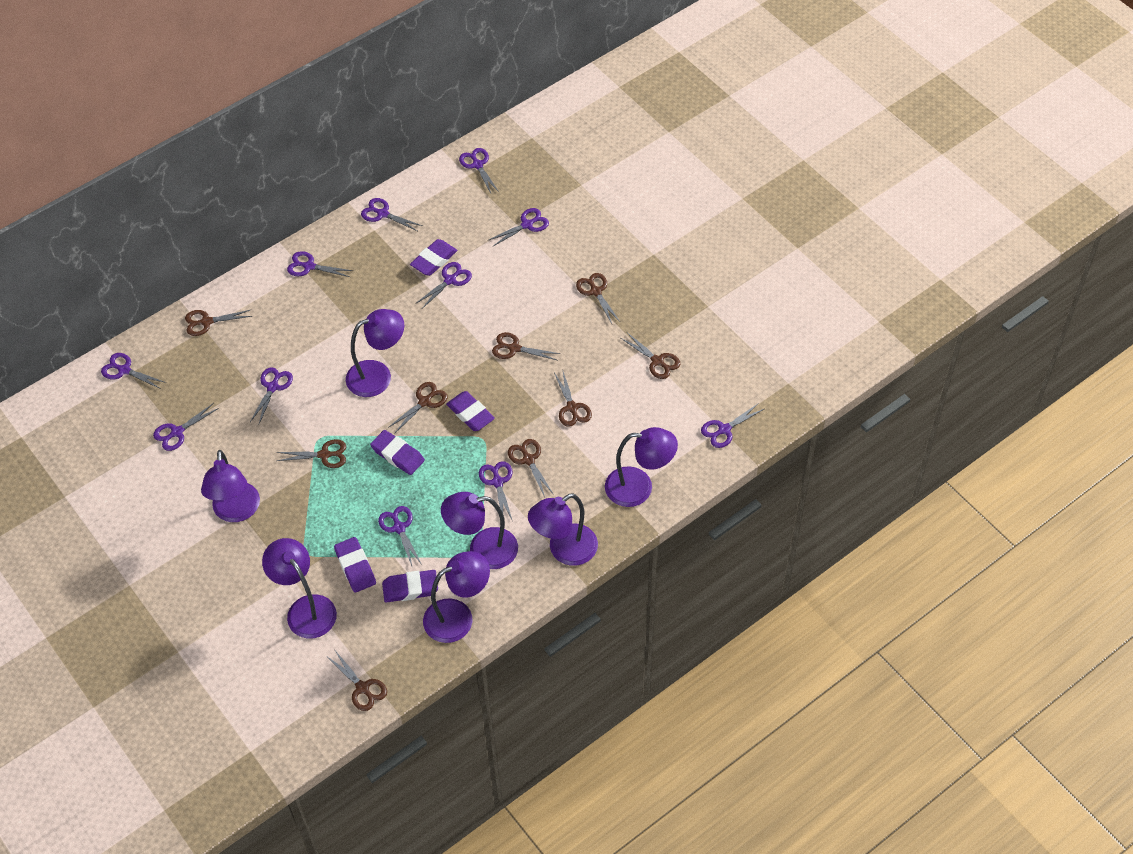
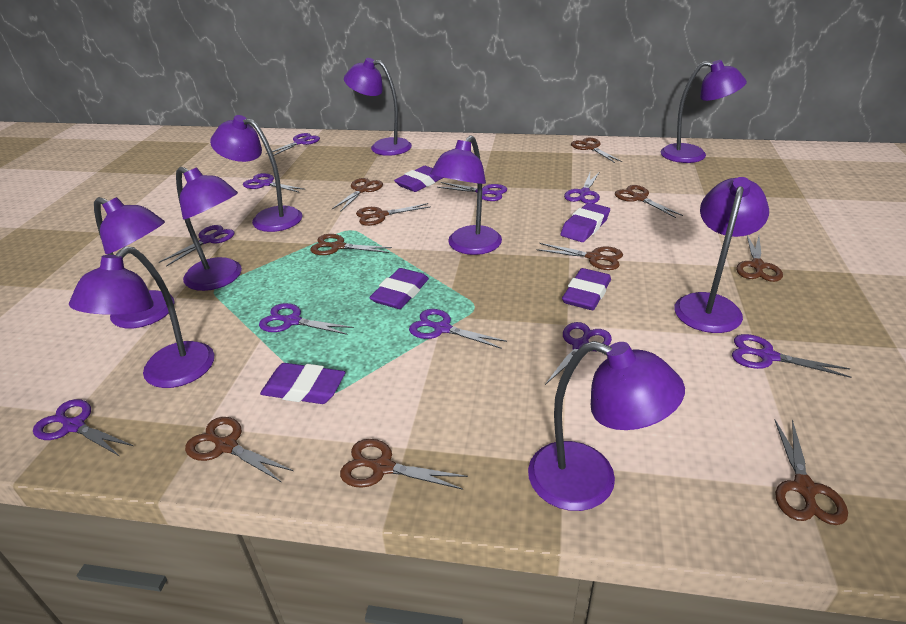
brown scissors: [185,310,252,336] [276,439,346,468] [328,649,387,711] [388,382,447,433] [492,332,561,360] [508,439,554,497] [554,372,592,427] [576,273,620,324] [621,333,680,379] = 9 -> [185,417,293,482] [310,234,392,255] [332,178,383,212] [340,439,468,490] [356,203,430,226] [536,243,623,270] [571,137,622,163] [615,185,683,218] [736,235,783,282] [774,419,848,525] = 10
purple lamp: [201,450,260,522] [262,538,337,639] [346,309,404,397] [423,551,490,643] [441,492,518,569] [528,493,598,566] [605,427,678,507] = 7 -> [69,246,214,388] [94,197,175,328] [176,167,242,291] [210,115,303,232] [344,58,412,156] [430,135,502,255] [528,341,685,511] [660,60,747,163] [674,177,769,333] = 9
purple scissors: [101,353,166,389] [153,403,219,451] [250,367,293,424] [287,251,353,277] [361,198,422,231] [378,506,422,568] [415,262,472,309] [459,148,499,193] [479,461,512,520] [489,208,549,247] [701,403,764,448] = 11 -> [33,399,133,456] [159,225,235,267] [243,173,306,193] [259,303,354,335] [266,133,320,155] [409,309,507,349] [437,182,507,201] [545,322,612,385] [564,173,600,203] [732,334,852,378] = 10

